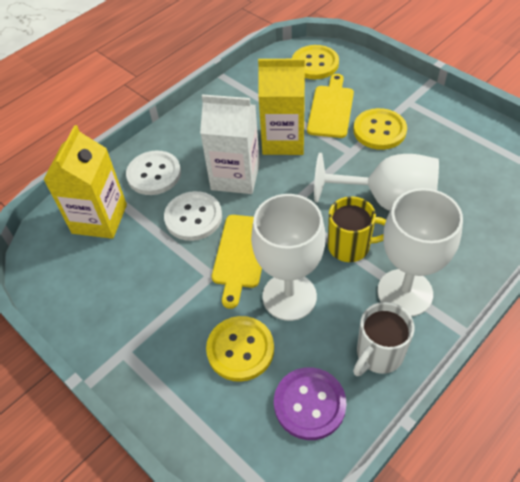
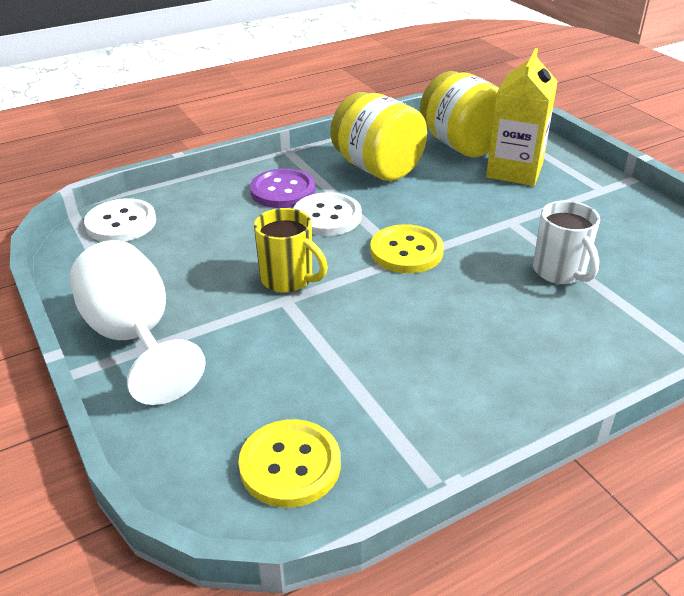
white carton: [200,94,260,194] = 1 -> none = 0
white goblet: [251,194,325,321] [314,153,439,211] [377,188,463,317] = 3 -> [70,240,206,405] = 1
yellow button: [206,316,274,382] [292,45,339,79] [353,108,407,150] = 3 -> [239,419,341,508] [370,224,444,273] = 2
yellow carton: [43,125,127,239] [258,58,305,155] = 2 -> [486,48,558,186] = 1
yellow cutting board: [212,215,262,309] [307,74,354,138] = 2 -> none = 0
yellow jar: none = 0 -> [330,92,427,181] [420,71,499,157] = 2

